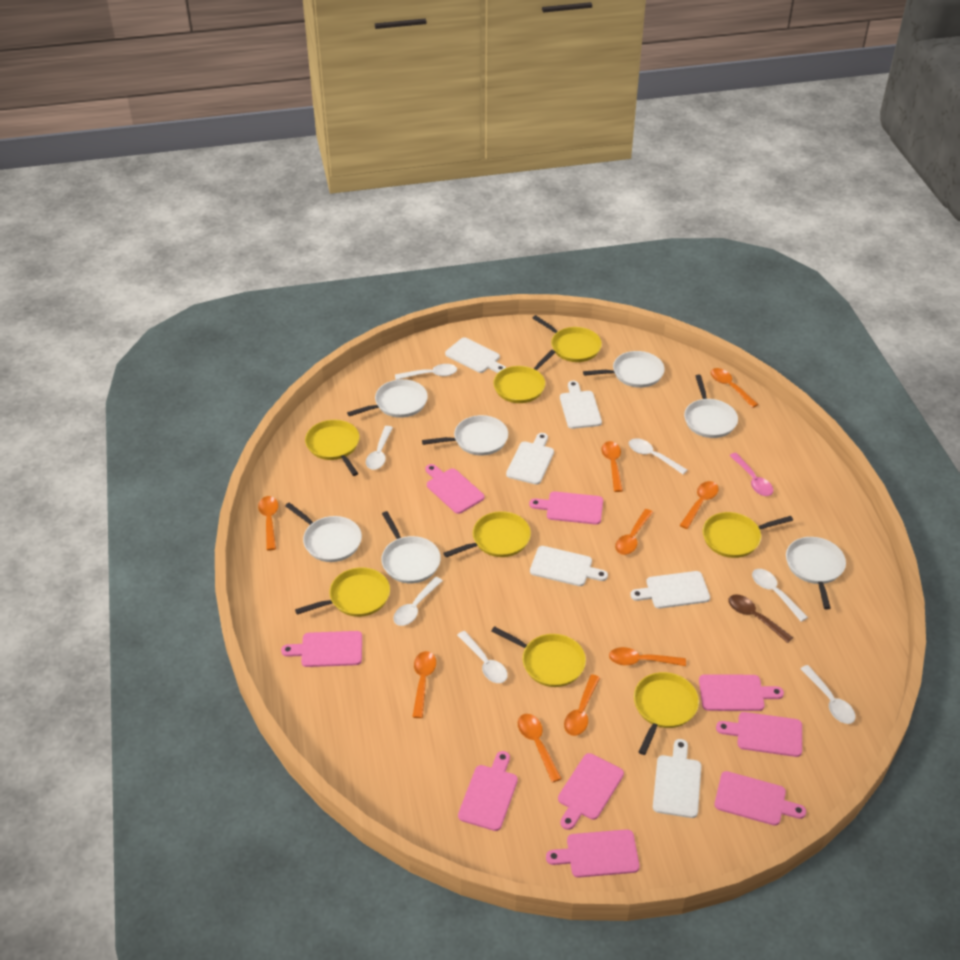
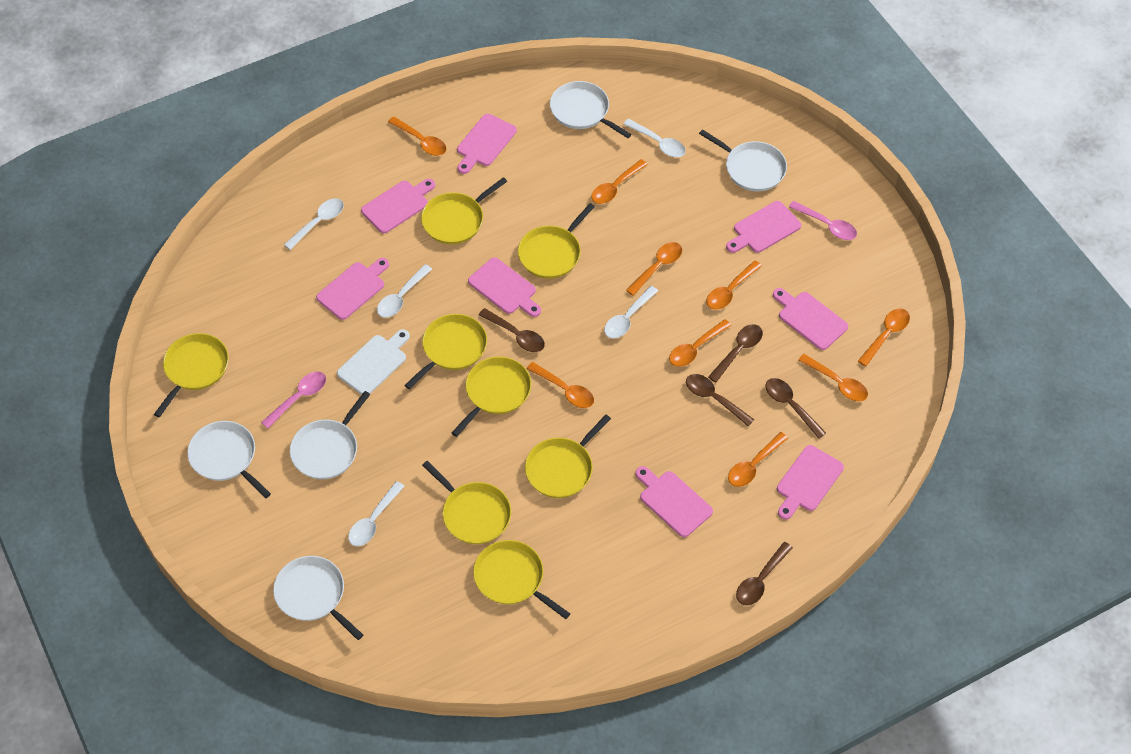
brown spoon: [728,594,793,643] = 1 -> [479,308,545,352] [686,374,754,426] [708,324,763,383] [736,542,793,605] [765,378,826,439] = 5
pink cutting board: [281,631,362,667] [425,464,484,514] [458,751,518,831] [529,491,603,525] [546,829,640,878] [558,753,624,830] [699,674,784,711] [714,771,806,826] [716,712,802,757] = 9 -> [316,258,389,320] [361,179,435,233] [457,114,517,174] [468,257,541,317] [635,466,713,537] [726,201,801,253] [773,288,848,350] [777,445,844,520] = 8
pink spoon: [729,453,773,496] = 1 -> [261,372,326,428] [789,201,857,240] = 2
white cutting board: [445,337,506,373] [506,433,554,485] [530,546,608,586] [560,381,602,429] [630,571,710,608] [653,739,701,818] = 6 -> [337,329,410,395] = 1
white pan: [285,502,362,562] [347,379,428,418] [381,511,441,583] [422,415,508,456] [583,351,665,388] [684,375,738,438] [786,537,846,610] = 7 -> [187,421,271,498] [273,556,363,640] [290,391,370,479] [550,81,632,138] [699,129,787,192] = 5
white spoon: [366,426,393,470] [393,577,443,626] [395,364,457,380] [457,631,508,683] [629,438,687,475] [752,569,808,622] [800,665,856,724] = 7 -> [284,198,344,250] [348,481,405,546] [377,264,432,318] [604,286,658,338] [623,119,686,157] = 5

